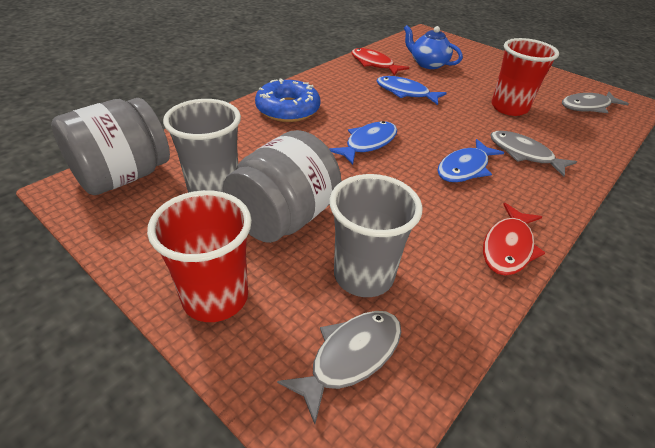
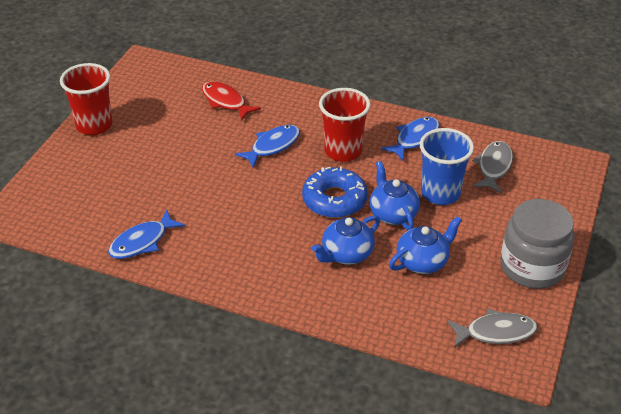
blue cup: none = 0 -> [420,128,474,205] = 1
blue teapot: [404,25,463,69] = 1 -> [312,216,380,265] [370,161,420,230] [389,216,462,274] = 3
grey cup: [163,99,241,193] [329,174,423,297] = 2 -> none = 0
grey fish: [277,311,401,424] [490,131,577,177] [562,92,629,113] = 3 -> [447,309,538,348] [472,141,513,193] = 2
grey jar: [51,98,170,195] [223,130,341,243] = 2 -> [500,199,575,289] = 1
red fish: [351,48,409,76] [483,203,545,276] = 2 -> [202,81,261,121] = 1

